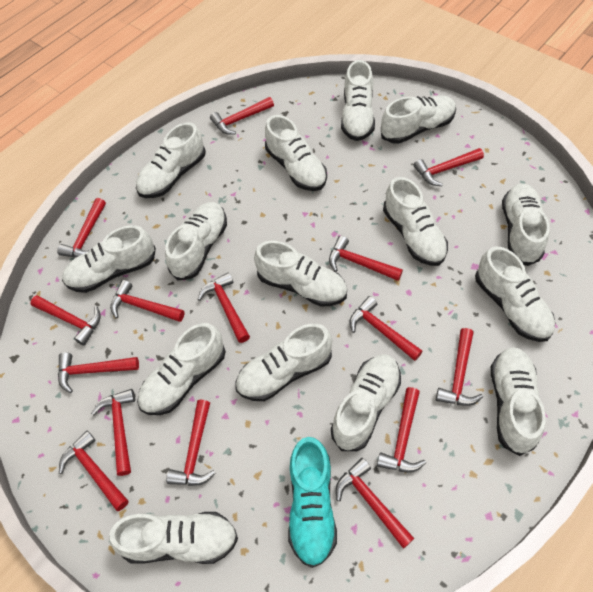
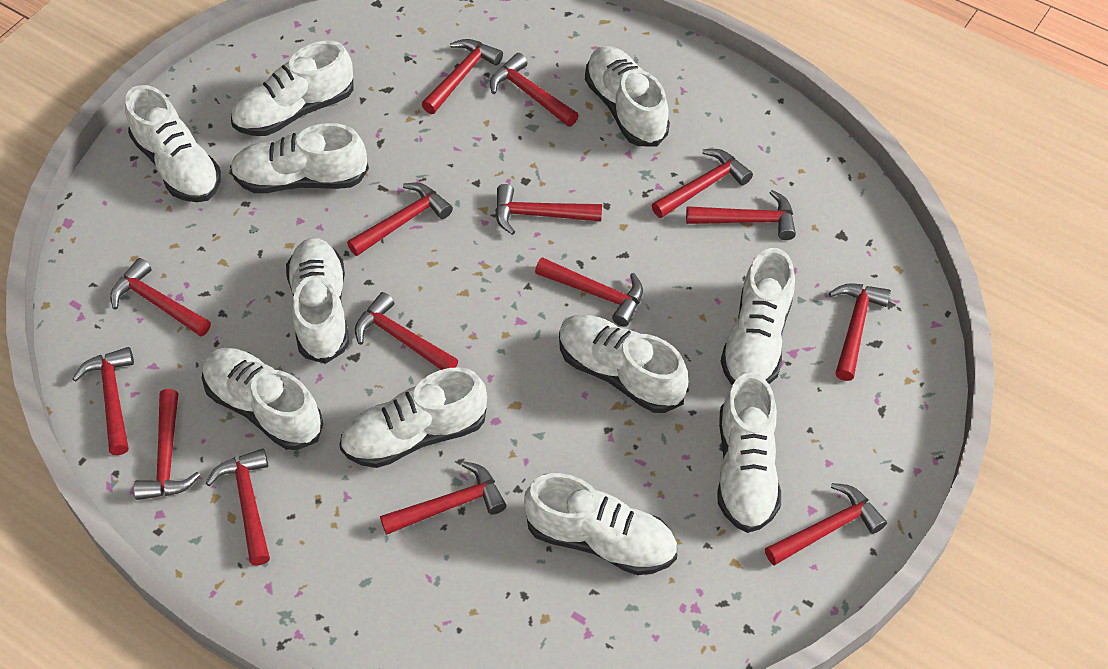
turquoise shoe: [288,437,337,568] = 1 -> none = 0
white shoe: [62,225,156,293] [109,512,238,564] [136,122,206,198] [137,323,226,415] [165,202,227,281] [236,324,332,401] [254,241,347,307] [265,115,327,191] [331,354,401,451] [341,60,375,141] [381,95,456,144] [383,177,448,266] [475,247,555,342] [491,347,546,456] [502,183,550,266] = 15 -> [125,85,221,202] [202,347,323,450] [230,123,369,193] [231,41,353,136] [286,238,349,364] [339,367,487,468] [524,473,677,575] [559,315,688,413] [585,46,670,146] [718,373,781,533] [721,248,795,385] = 11

